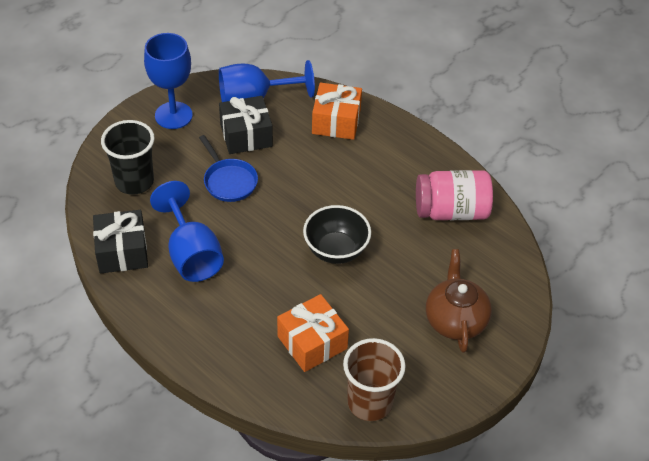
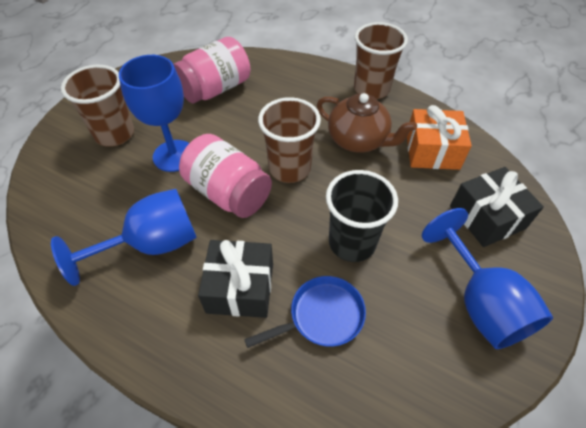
black bowl: [303,205,371,264] = 1 -> none = 0
brown cup: [343,338,406,421] = 1 -> [61,65,134,147] [258,97,321,183] [354,22,408,99] = 3
orange gift: [277,294,349,372] [312,83,362,140] = 2 -> [407,105,472,170] = 1
pink jar: [416,170,493,220] = 1 -> [173,37,250,103] [179,134,272,218] = 2

